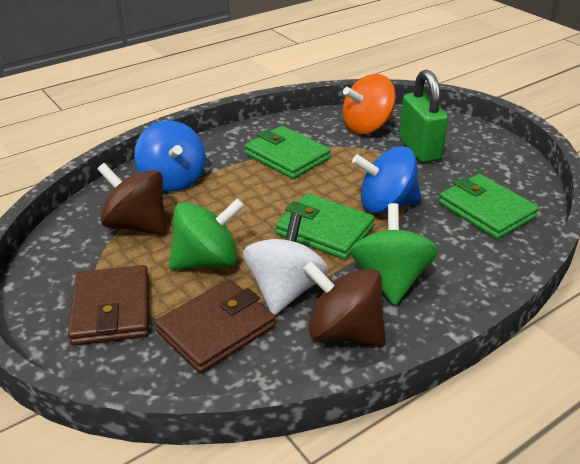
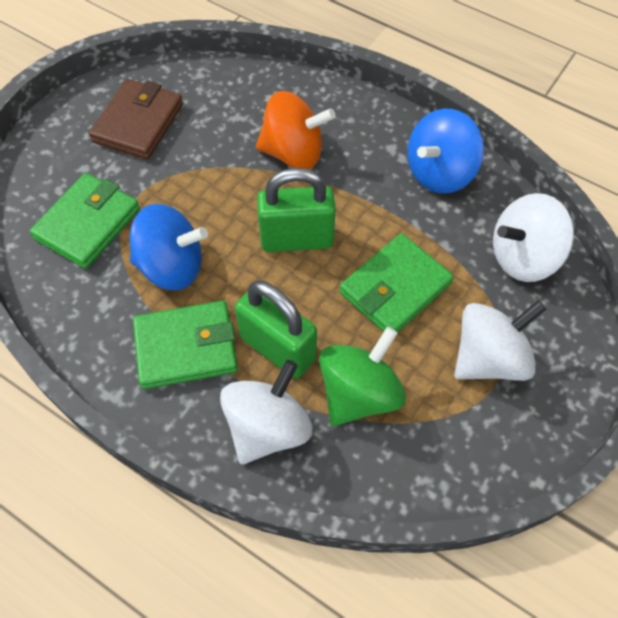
brown spinning top: [97,163,166,235] [303,261,386,346] = 2 -> none = 0
brown wallet: [68,265,149,346] [155,279,275,373] = 2 -> [89,79,183,160] = 1
green padlock: [399,70,448,163] = 1 -> [235,281,317,379] [257,168,336,252] = 2
green spinning top: [169,198,244,270] [351,203,438,305] = 2 -> [319,327,406,426] = 1
white spinning top: [243,213,329,315] = 1 -> [220,360,312,465] [454,300,546,381] [493,193,574,282] = 3

